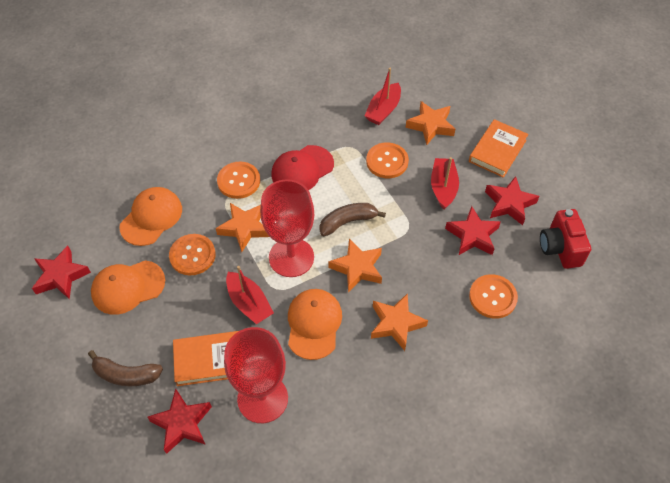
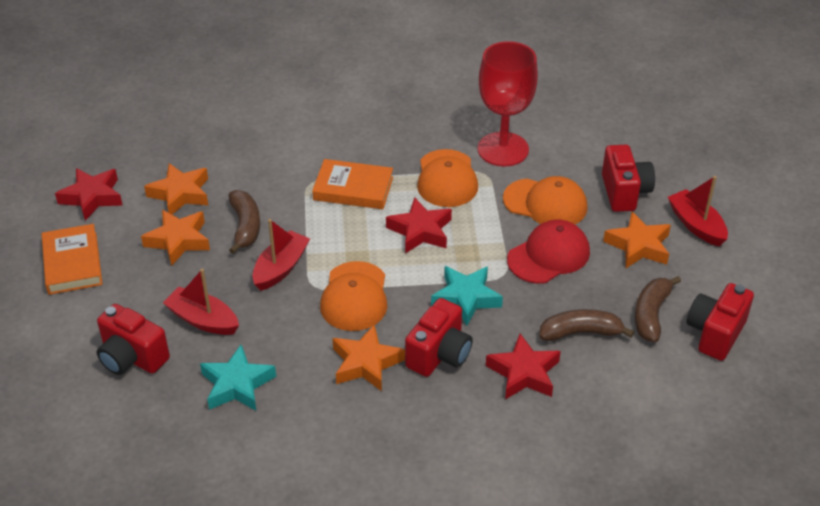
brown banana: [88,350,163,386] [319,203,386,236] = 2 -> [228,190,260,254] [539,309,634,341] [635,276,681,342] = 3
orange button: [169,234,216,275] [217,162,260,199] [366,142,409,178] [469,274,518,319] = 4 -> none = 0
red camera: [540,209,591,269] = 1 -> [97,304,170,375] [405,298,473,377] [602,145,655,212] [687,283,754,361] = 4
red goblet: [224,327,288,423] [260,179,314,277] = 2 -> [477,41,538,166] = 1
red star: [32,246,91,300] [147,389,212,454] [445,206,501,255] [485,176,539,225] = 4 -> [55,168,123,221] [386,197,452,253] [486,334,561,399] = 3
turquoise star: none = 0 -> [200,345,276,411] [431,266,503,326] = 2

